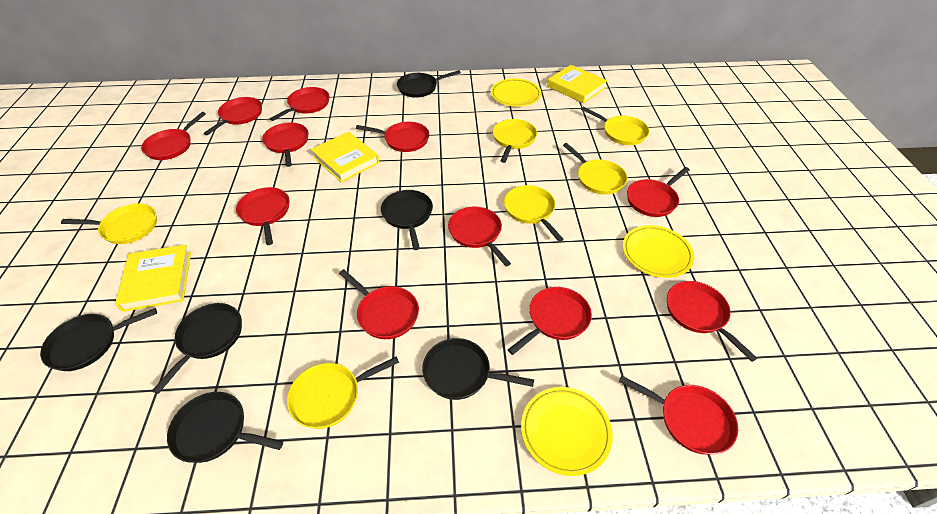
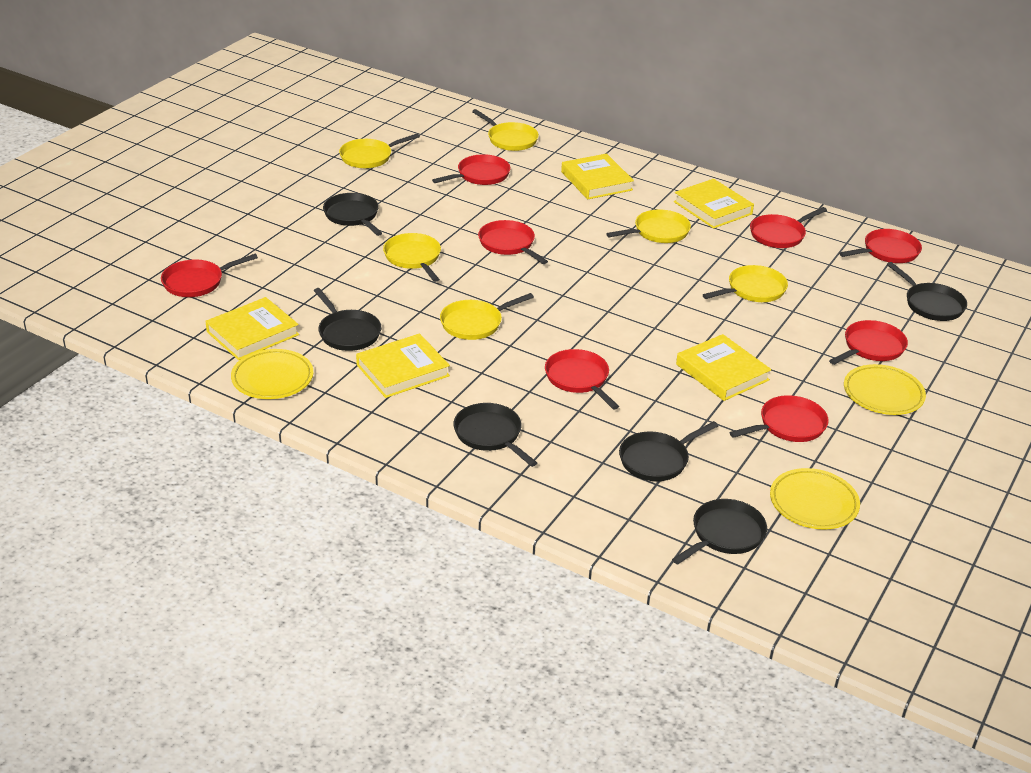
red pan: [141,112,206,160] [204,97,262,135] [236,187,289,245] [262,122,308,167] [270,87,329,121] [339,269,419,339] [356,122,429,152] [448,206,511,266] [508,287,592,355] [619,375,738,455] [627,167,690,217] [667,281,757,362] = 12 -> [161,254,258,297] [432,154,511,185] [478,220,548,264] [545,349,619,410] [729,395,829,442] [750,207,827,248] [829,320,908,365] [839,229,922,263] = 8
yellow book: [115,245,191,312] [311,132,379,183] [547,65,607,104] = 3 -> [205,297,299,360] [356,333,450,398] [561,154,634,199] [674,179,754,229] [676,334,771,401] = 5

